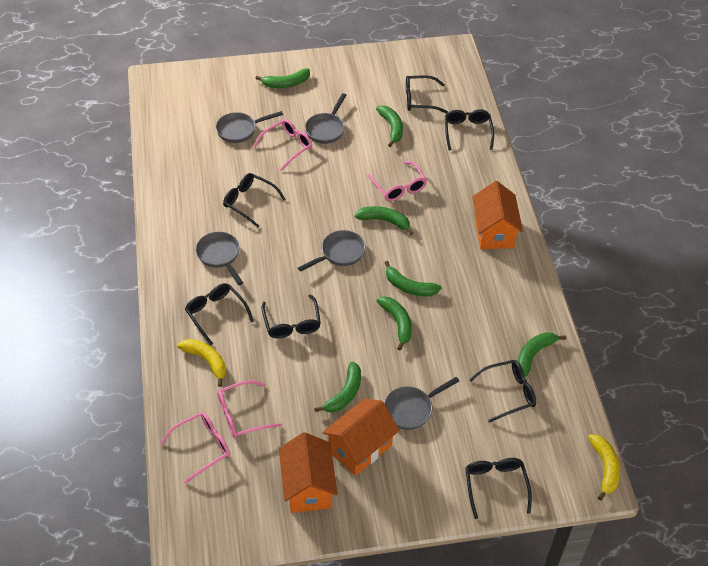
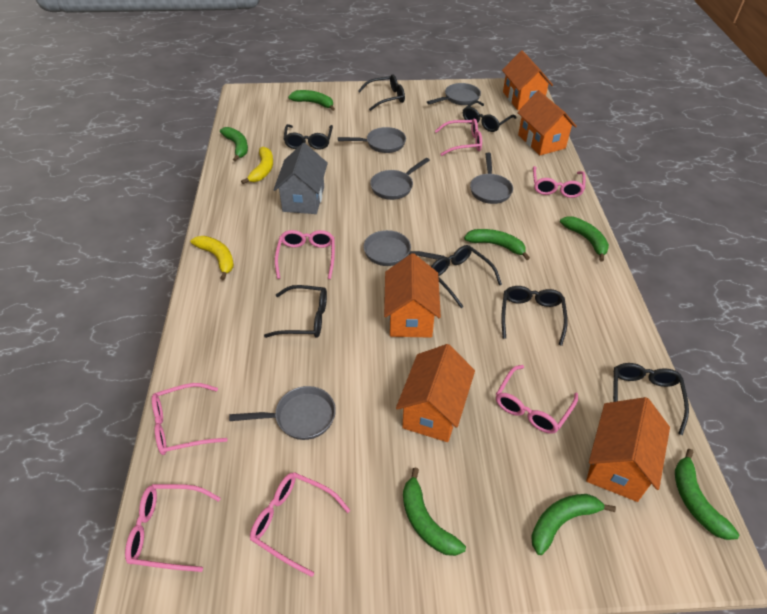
grey house: none = 0 -> [273,143,328,214] = 1
grey pan: [196,232,243,285] [216,111,283,143] [298,230,365,272] [305,93,346,144] [384,377,459,430] = 5 -> [229,386,336,440] [338,127,406,153] [363,230,445,266] [370,158,430,200] [427,83,481,105] [470,153,513,204] = 6
orange house: [279,432,338,513] [322,399,399,476] [472,181,523,249] = 3 -> [384,253,441,338] [396,344,475,442] [502,50,553,110] [517,90,577,155] [586,397,670,502] = 5
pink glasses: [160,412,230,484] [217,380,282,438] [253,119,312,171] [367,161,427,201] = 4 -> [125,484,221,572] [152,383,228,455] [250,472,350,577] [275,230,335,279] [435,118,482,156] [496,365,578,434] [533,166,585,198] = 7

